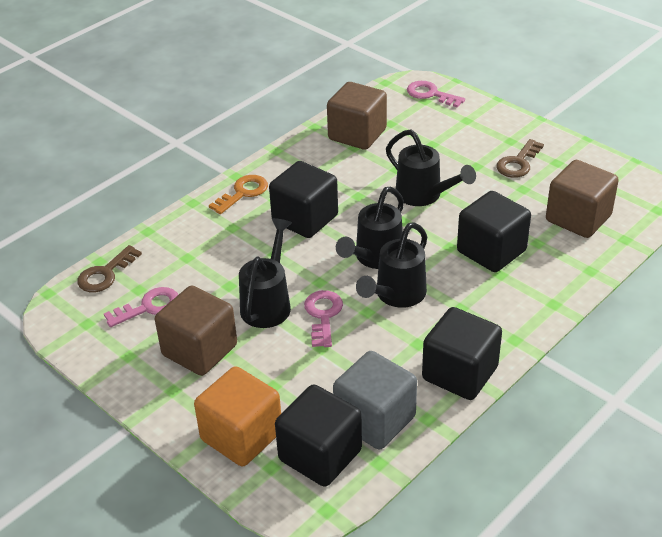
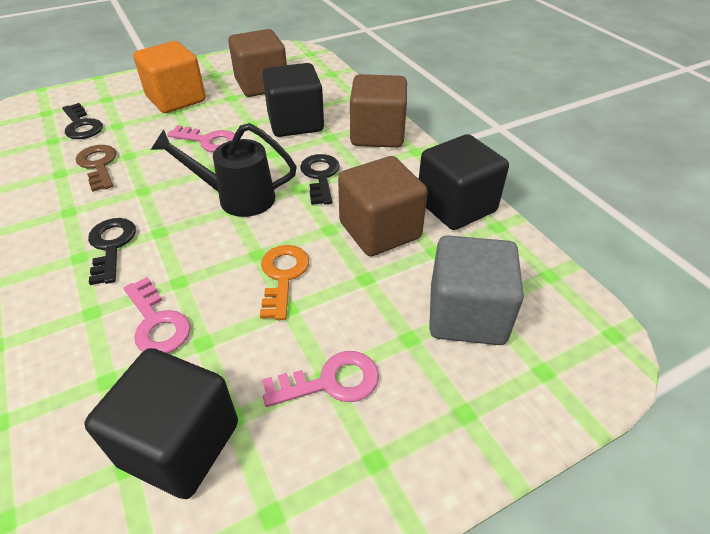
black cube: [269,161,338,238] [275,384,362,487] [422,307,502,400] [457,191,531,272] = 4 -> [84,348,238,499] [262,63,324,137] [419,134,509,230] = 3
black key: none = 0 -> [62,103,103,139] [88,218,136,285] [300,154,340,205] = 3
black watering can: [239,218,292,328] [336,187,404,269] [356,222,427,308] [386,130,476,206] = 4 -> [151,123,297,217] = 1
brown key: [77,245,142,292] [496,139,544,178] = 2 -> [76,145,117,192] = 1

